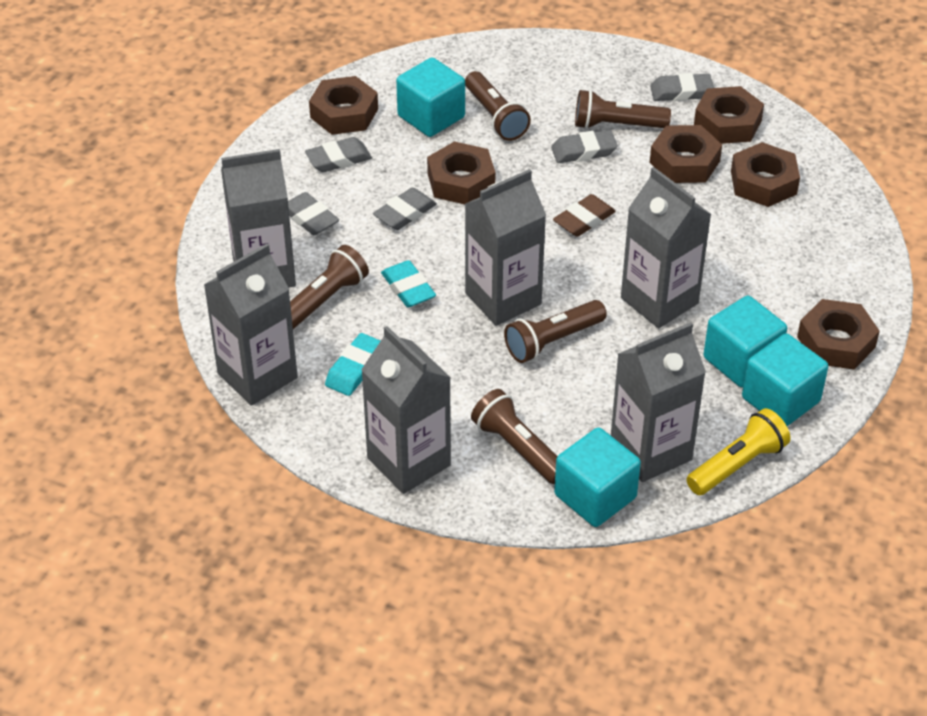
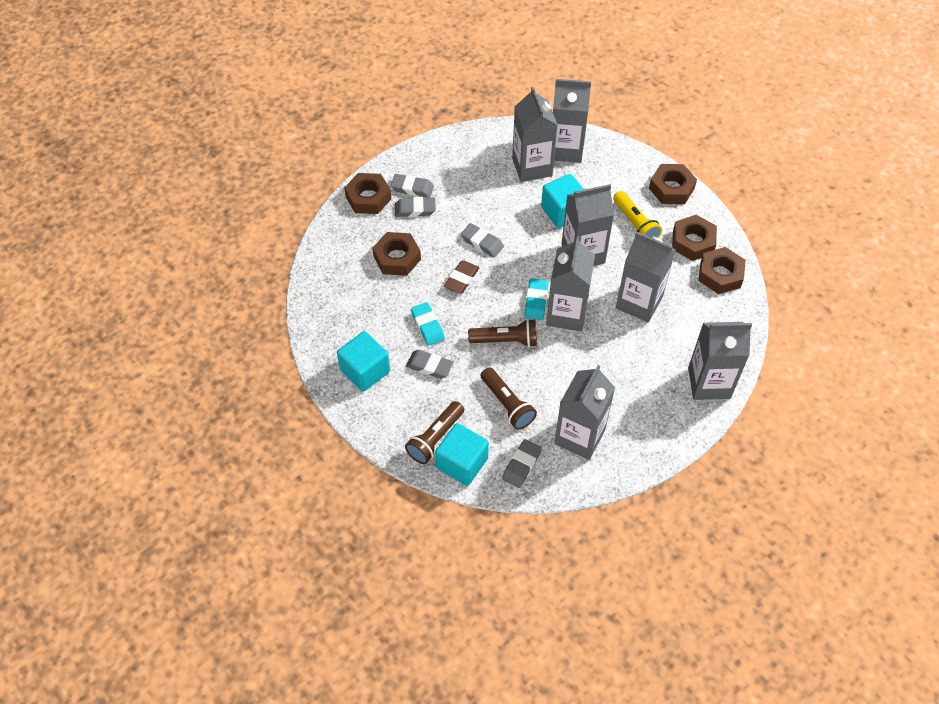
brown flashlight: [290,245,369,329] [465,71,531,141] [471,389,558,484] [504,300,607,363] [575,90,671,129] = 5 -> [405,401,464,464] [468,319,537,347] [481,367,537,430] = 3
brown nut: [309,76,378,135] [427,141,495,204] [650,125,722,183] [694,86,764,144] [731,142,800,207] [797,299,880,369] = 6 -> [344,173,391,214] [373,232,421,276] [649,164,697,204] [672,215,717,261] [698,247,746,294] = 5
grey carton: [204,243,298,406] [221,149,296,288] [361,326,451,494] [465,169,546,326] [611,322,706,482] [621,167,712,328] = 6 -> [512,87,558,182] [546,236,595,331] [553,79,591,163] [554,365,615,460] [562,184,614,266] [616,232,676,322] [688,322,752,400] = 7
turquoise cube: [396,58,465,137] [554,428,641,527] [704,296,787,387] [742,333,828,426] = 4 -> [337,331,390,392] [435,423,489,486] [541,174,583,228] = 3

